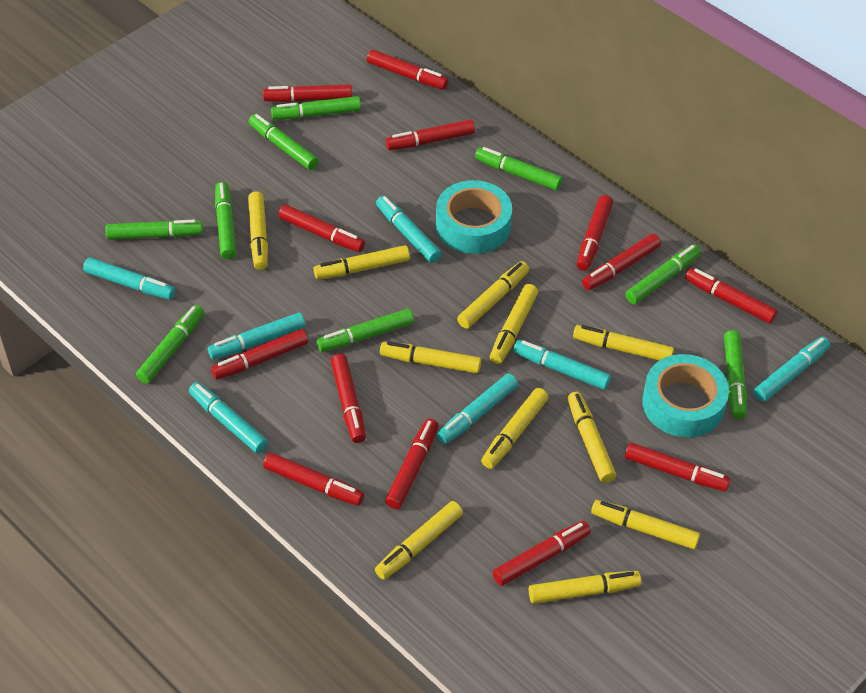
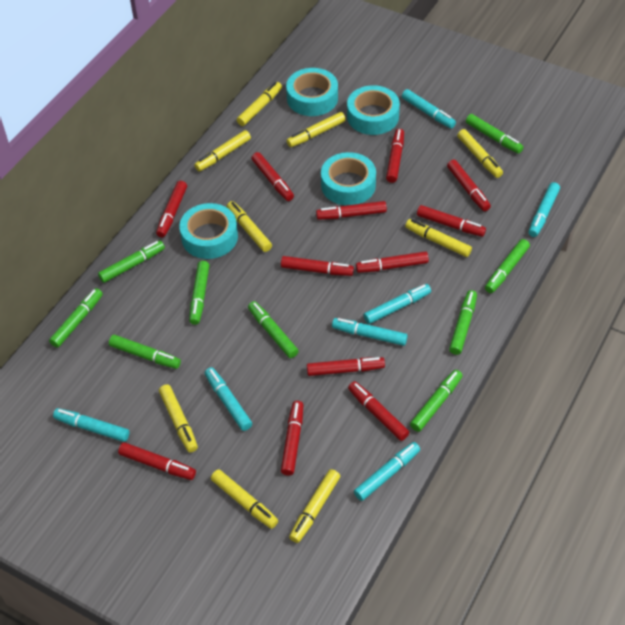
red marker: [211,329,308,380] [263,84,352,102] [263,453,364,506] [278,204,365,252] [331,354,366,443] [367,50,448,89] [385,418,439,509] [386,119,475,150] [492,521,591,586] [577,195,613,271] [582,234,661,290] [625,442,731,491] [685,268,778,324] = 13 -> [118,442,196,480] [156,181,187,237] [251,152,294,201] [281,256,354,276] [281,401,303,476] [307,357,385,376] [316,201,387,220] [348,381,409,441] [356,251,429,273] [386,129,404,183] [417,205,486,237] [447,160,491,211] = 12
turquoise tape: [436,180,512,254] [642,354,729,437] = 2 -> [179,203,238,259] [286,68,338,116] [321,152,376,205] [347,85,400,135] = 4
yellow marker: [248,191,268,270] [313,245,410,279] [375,501,463,580] [380,341,481,373] [457,261,529,329] [481,388,548,469] [490,284,538,364] [529,571,641,604] [568,392,616,483] [573,325,674,360] [591,500,700,549] = 11 -> [159,384,198,452] [194,130,251,171] [211,469,278,529] [227,201,272,252] [237,82,282,126] [287,112,346,147] [289,469,340,543] [405,219,472,257] [457,129,503,178] = 9

